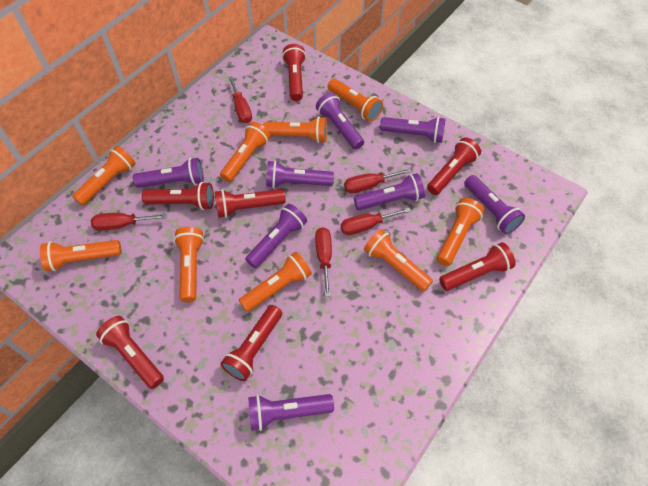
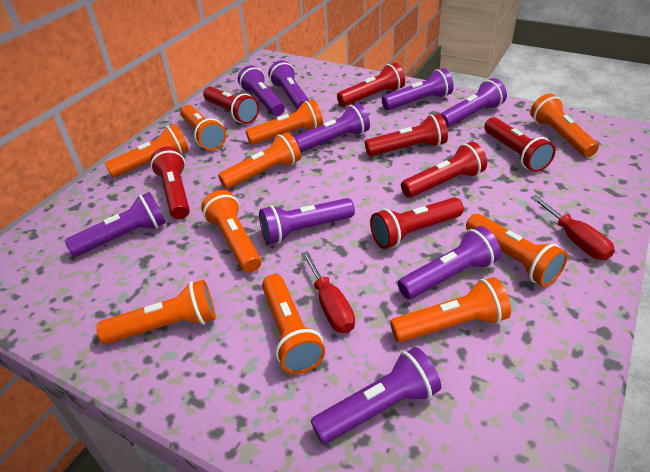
orange flashlight: [40,240,121,271] [72,146,136,206] [174,227,204,302] [220,122,271,182] [239,252,312,312] [263,116,327,143] [328,79,383,122] [364,229,433,292] [437,198,484,266] = 9 -> [96,279,216,344] [105,124,189,178] [180,105,226,150] [201,190,261,273] [218,132,301,189] [246,99,323,145] [262,274,325,374] [390,277,511,343] [466,214,568,287] [530,93,599,157] = 10
purple flashlight: [133,158,204,188] [245,204,307,268] [248,394,334,431] [266,160,334,188] [316,93,364,150] [354,173,425,210] [380,117,446,143] [464,175,525,234] = 8 -> [65,192,166,257] [238,65,285,116] [259,198,355,245] [268,60,310,110] [294,103,370,153] [311,347,441,444] [382,68,454,110] [398,226,501,299] [440,78,507,128] = 9
red screwdriver: [91,213,166,231] [228,76,252,123] [315,227,332,297] [341,207,411,235] [344,168,412,193] = 5 -> [301,251,355,333] [530,195,615,260] = 2

